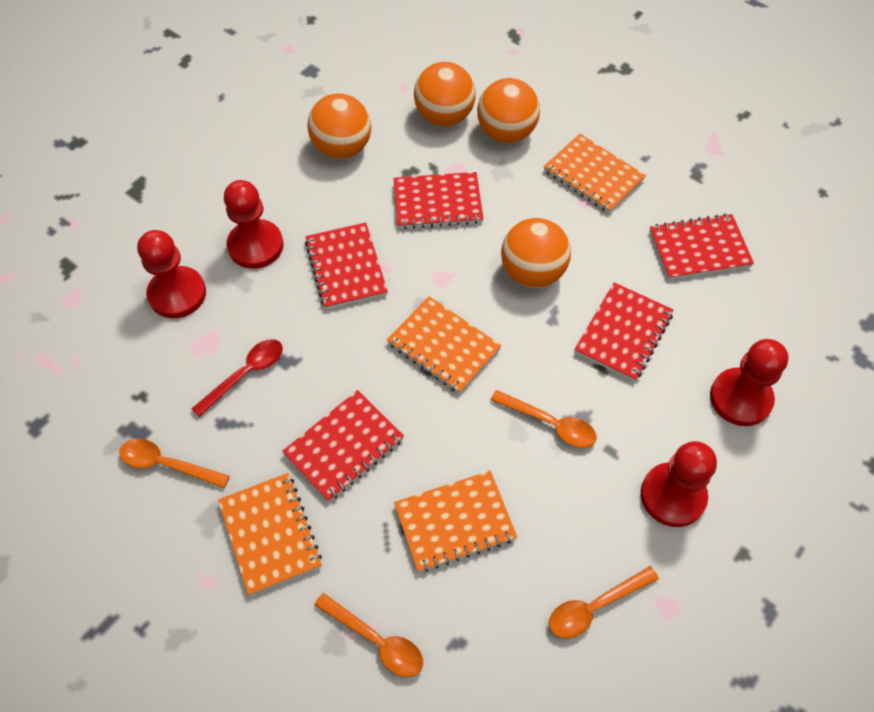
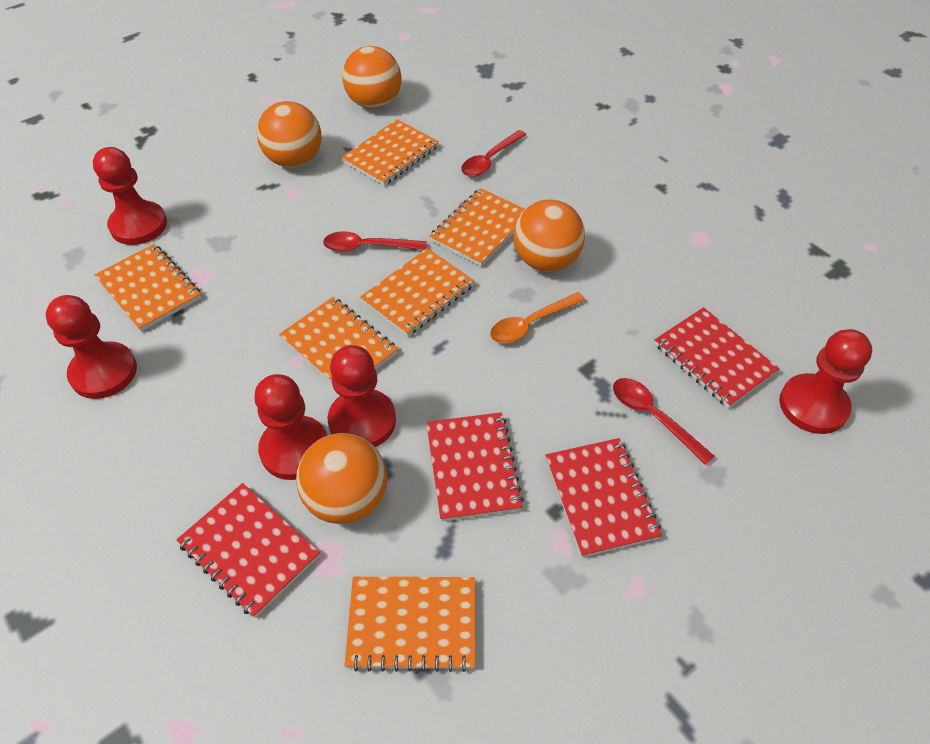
orange notebook: [218,473,322,596] [387,296,501,394] [394,471,517,572] [544,134,646,213] = 4 -> [95,244,201,332] [279,297,398,383] [341,119,439,186] [344,577,475,672] [360,248,474,336] [429,188,525,266] = 6
orange spoon: [119,439,230,488] [314,593,423,677] [491,390,597,448] [549,566,659,638] = 4 -> [490,292,586,343] = 1
red notebook: [282,390,404,502] [305,223,388,309] [393,172,484,229] [574,282,673,382] [649,213,754,280] = 5 -> [176,483,320,618] [426,412,524,521] [545,438,662,557] [654,307,780,408] = 4
red pawn: [137,230,206,318] [224,180,283,269] [641,441,717,527] [710,339,789,426] = 4 -> [46,295,137,399] [93,147,167,245] [254,374,327,480] [328,345,396,447] [779,329,872,434] = 5
red spoon: [191,339,283,417] = 1 -> [323,231,427,252] [461,130,527,177] [613,378,714,465] = 3

